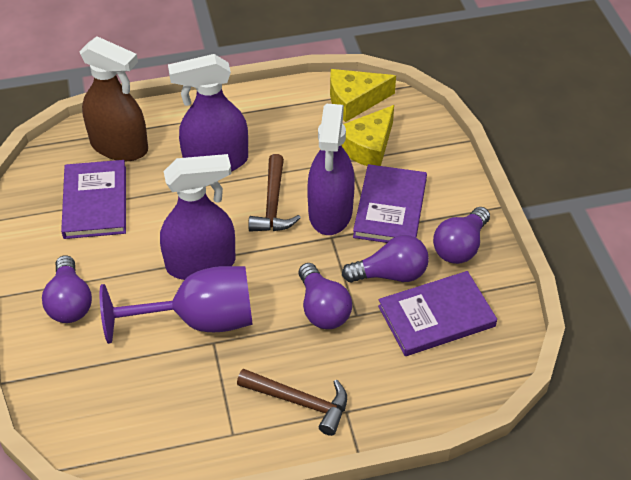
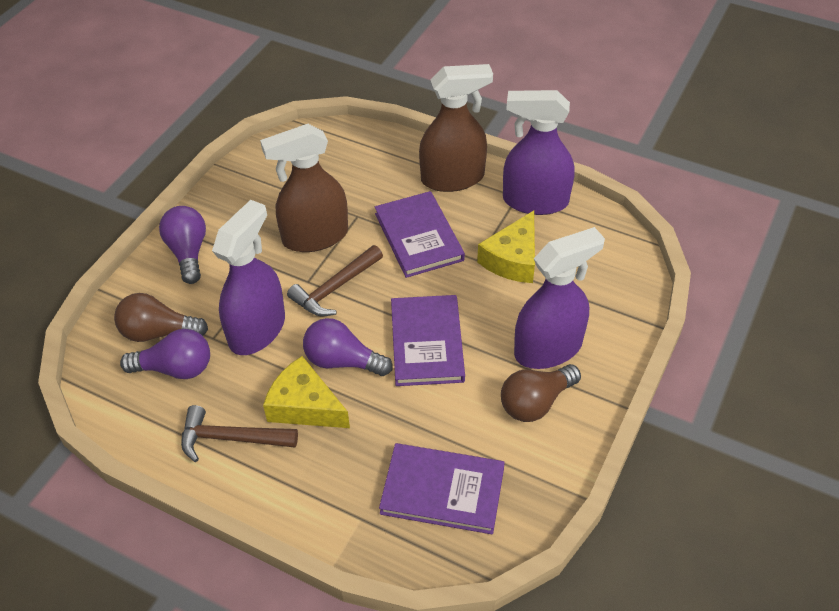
brown light bulb: none = 0 -> [114,293,208,342] [501,364,581,422] = 2
brown spray bottle: [79,36,148,161] = 1 -> [260,124,348,252] [419,64,493,192] = 2
purple goblet: [100,266,253,344] = 1 -> none = 0
purple light bulb: [42,255,92,323] [299,263,352,329] [342,235,429,283] [433,207,490,264] = 4 -> [120,329,210,379] [159,206,206,284] [303,318,393,376] = 3

